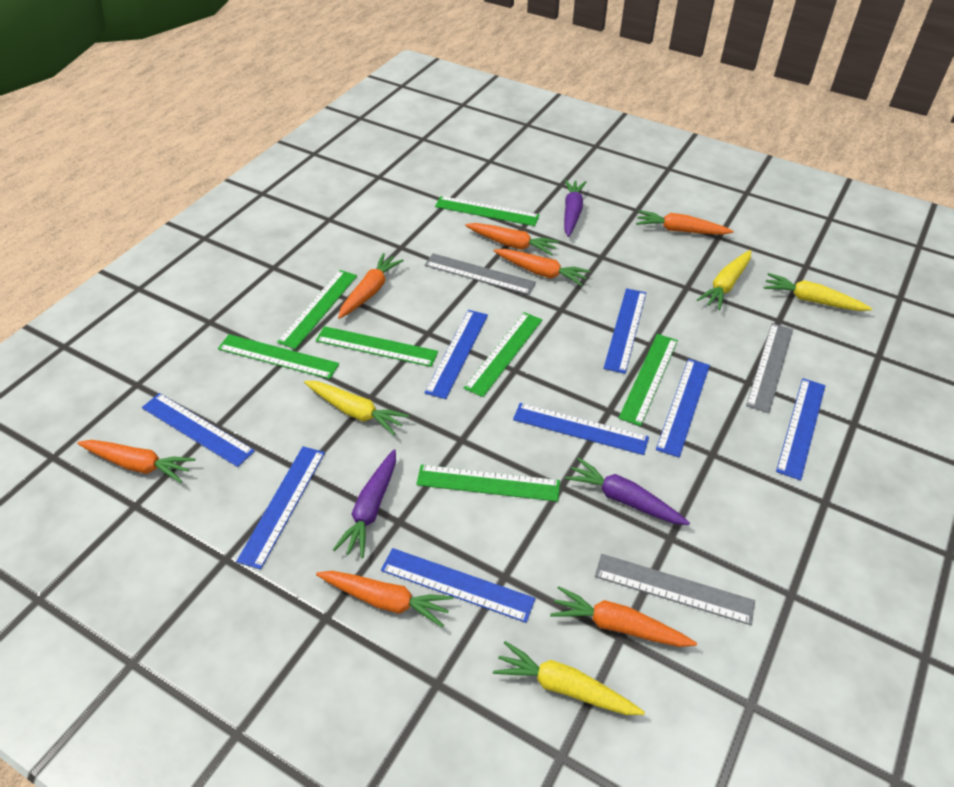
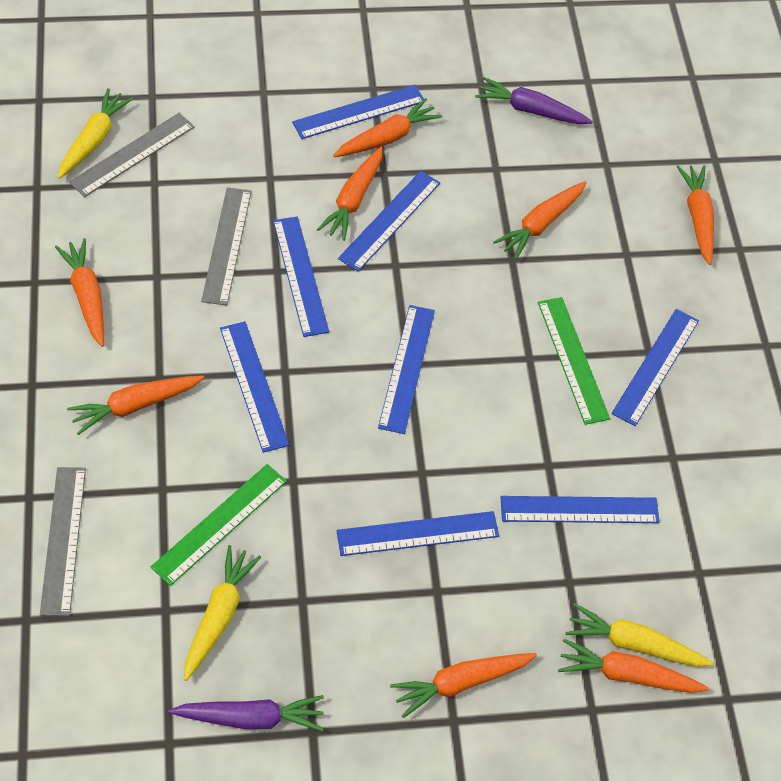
green ruler: [218,334,339,379] [277,270,357,349] [316,326,438,367] [416,464,560,502] [435,196,540,226] [464,312,542,397] [619,334,678,426] = 7 -> [151,464,287,586] [538,297,610,425] = 2
orange carrot: [77,440,195,483] [316,571,453,628] [338,253,404,319] [465,223,559,256] [494,249,590,286] [550,586,697,647] [636,210,734,235] = 7 -> [55,238,104,347] [67,375,204,435] [317,147,383,241] [333,98,442,157] [390,653,537,718] [493,181,586,260] [558,639,709,693] [676,165,714,265] = 8
purple carrot: [333,449,396,558] [564,179,586,237] [565,457,690,525] = 3 -> [168,695,324,731] [475,77,593,124] = 2
yellow carrot: [304,381,409,435] [493,641,645,715] [697,250,751,310] [764,273,872,311] = 4 -> [58,88,134,179] [184,545,261,681] [566,603,714,667] = 3

